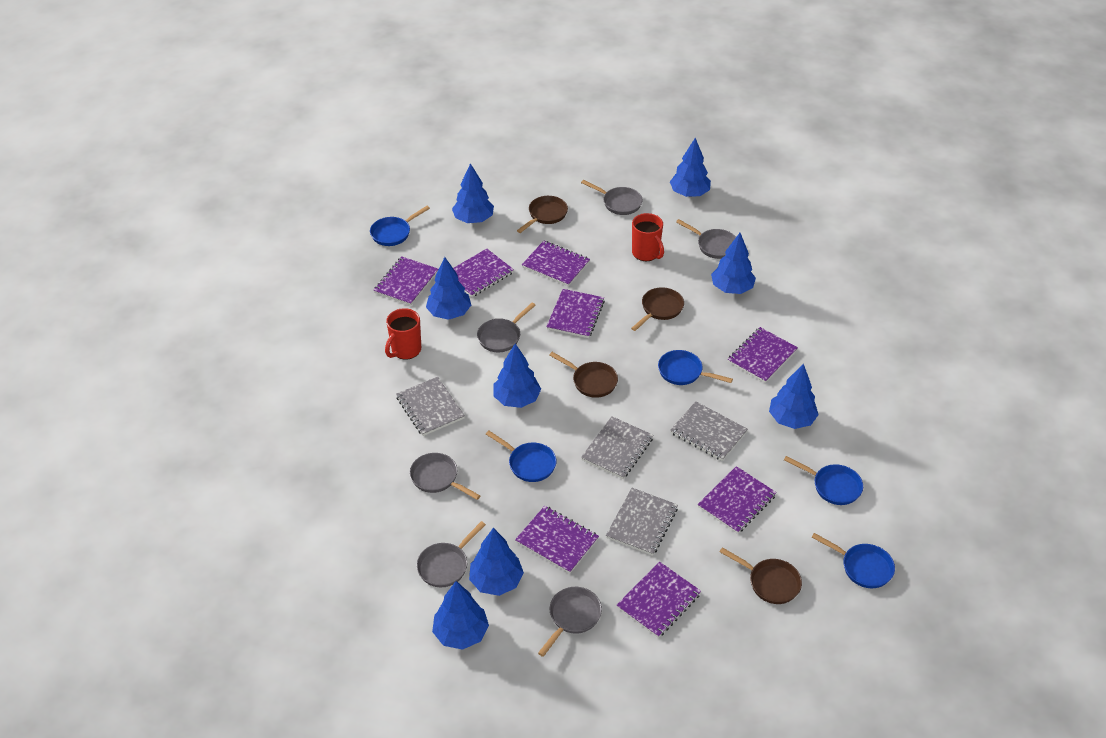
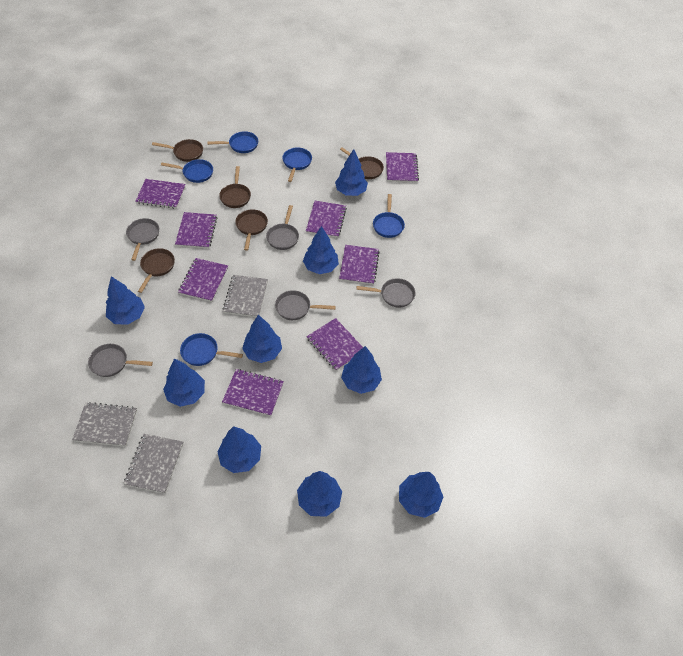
blue tree: [426,257,471,320] [432,581,489,650] [452,163,494,223] [469,528,524,596] [493,343,541,408] [670,138,711,197] [711,233,756,294] [769,363,819,429] = 8 -> [106,276,145,325] [163,358,205,407] [217,426,261,473] [242,314,282,363] [297,471,342,517] [303,226,339,274] [335,149,368,196] [341,346,382,394] [399,472,443,518] = 9
brown pan: [517,196,568,233] [549,352,618,398] [631,287,684,331] [720,547,802,604] = 4 -> [138,248,175,293] [152,139,203,162] [219,166,251,208] [235,209,268,251] [340,147,384,179] = 5
grey notebook: [396,377,465,436] [581,416,653,479] [606,488,678,556] [670,401,748,461] = 4 -> [72,402,137,447] [123,434,184,493] [222,275,268,317] = 3
grey pan: [410,453,480,500] [417,521,486,587] [477,303,536,352] [538,587,602,657] [581,180,642,215] [676,219,736,259] = 6 -> [88,344,153,377] [126,218,159,261] [266,205,299,250] [275,290,336,320] [356,278,416,308] = 5
red mug: [385,308,421,360] [632,213,664,261] = 2 -> none = 0

